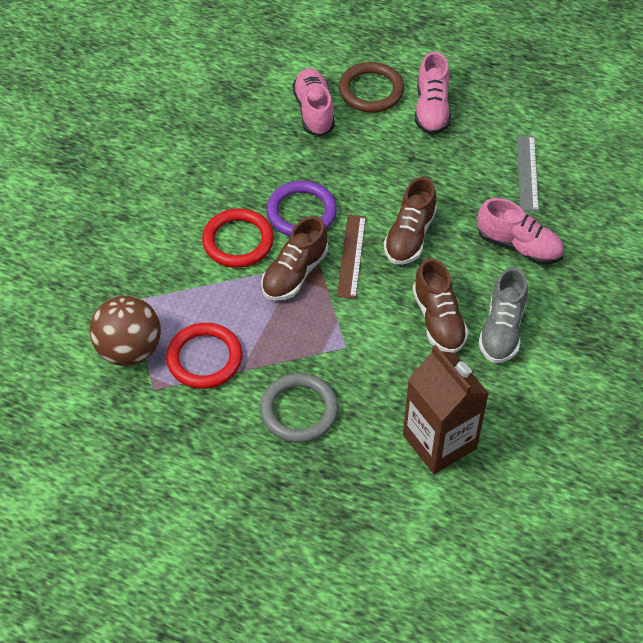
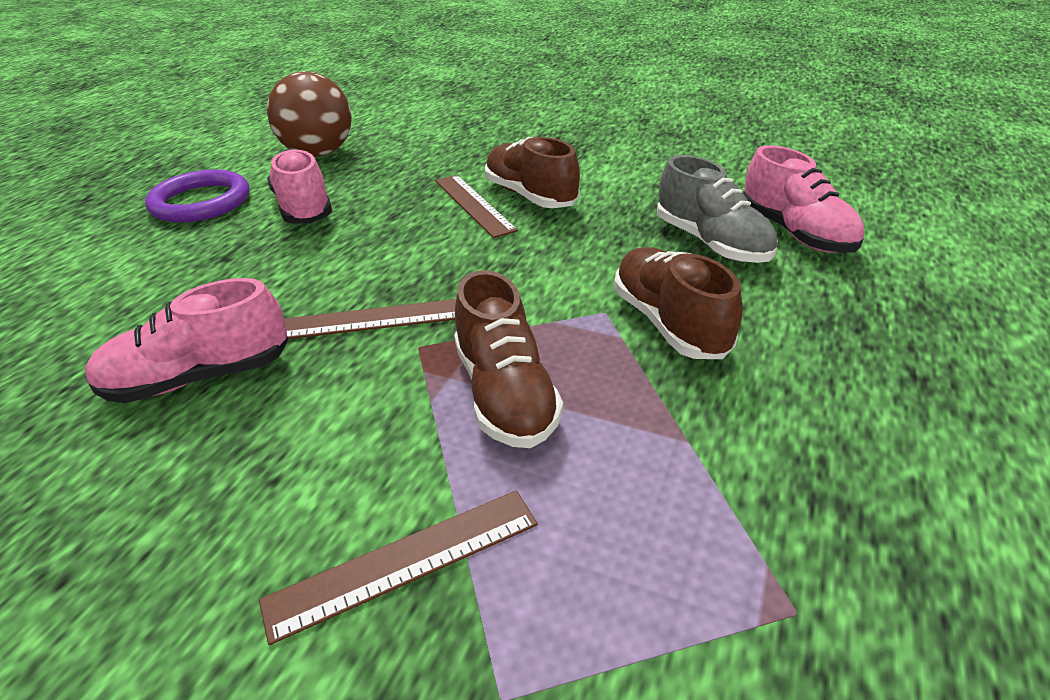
brown carton: [403,345,489,474] = 1 -> none = 0
brown ring: [339,62,404,113] = 1 -> none = 0
brown ruler: [337,215,366,299] = 1 -> [259,490,538,645] [284,299,456,339] [435,175,518,238] = 3
grey ring: [260,373,338,443] = 1 -> none = 0
grey ruler: [517,135,539,211] = 1 -> none = 0
red ring: [166,323,242,389] [202,208,274,268] = 2 -> none = 0

